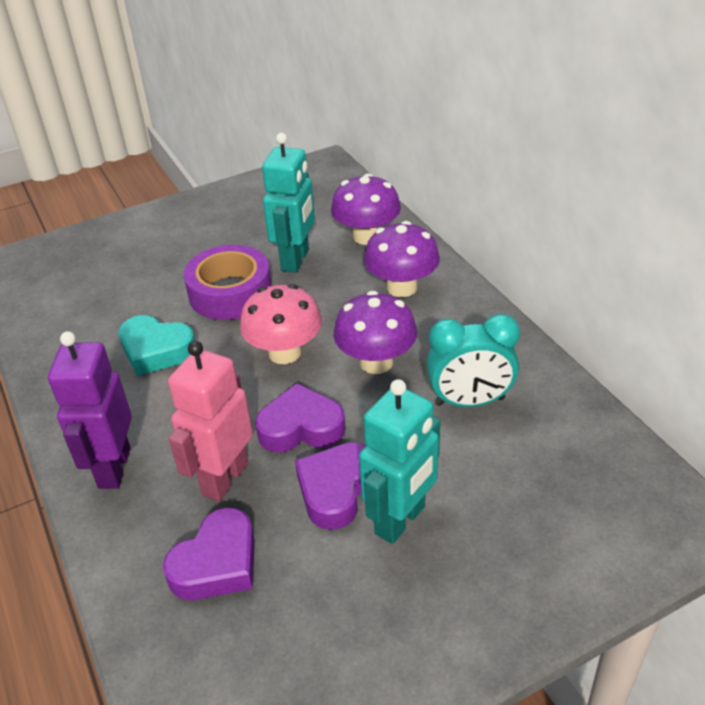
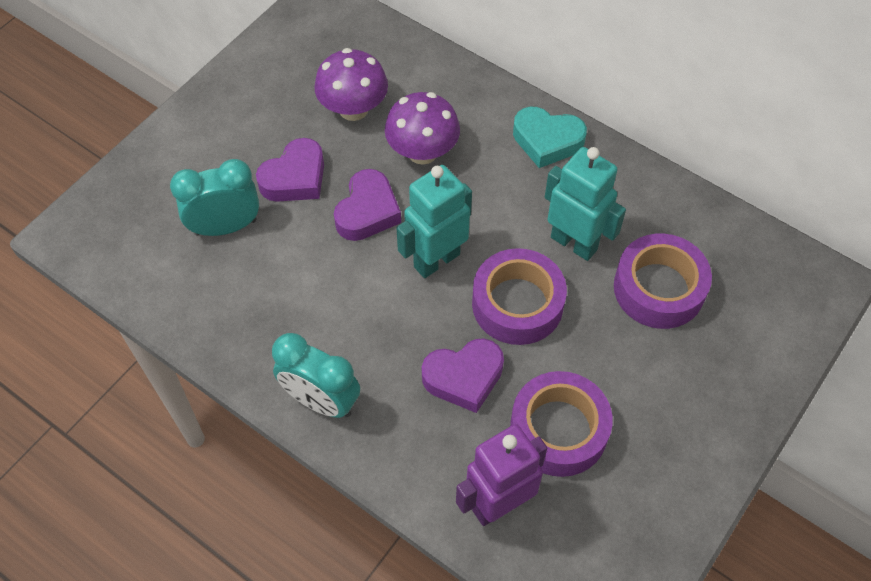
pink mushroom: [240,284,322,364] = 1 -> none = 0
pink robot: [168,341,253,501] = 1 -> none = 0
purple mushroom: [331,173,401,245] [334,291,417,374] [364,221,440,297] = 3 -> [314,48,388,121] [385,92,460,165] = 2
purple tape: [184,245,272,320] = 1 -> [472,248,567,345] [510,371,613,477] [614,234,712,329] = 3
turquoise clock: [426,314,520,407] = 1 -> [170,159,259,236] [272,333,360,418] = 2

